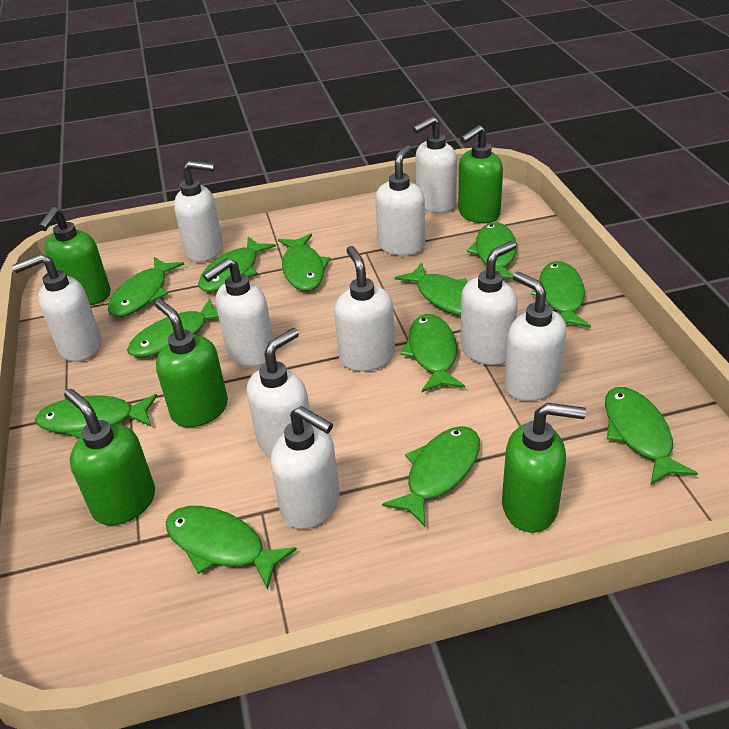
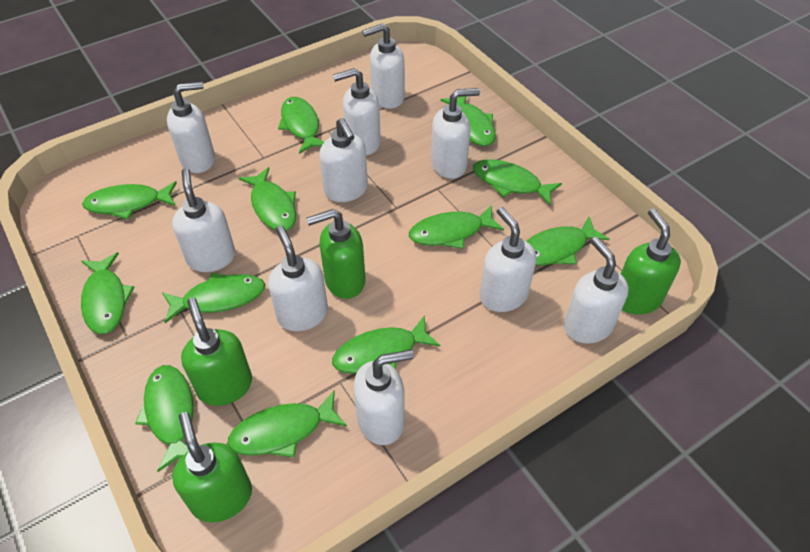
green soap dispenser: [38,207,111,306] [64,388,155,526] [155,300,228,427] [458,125,503,223] [502,403,586,533] = 5 -> [172,412,252,522] [181,297,252,406] [306,209,365,299] [621,208,681,315] = 4

